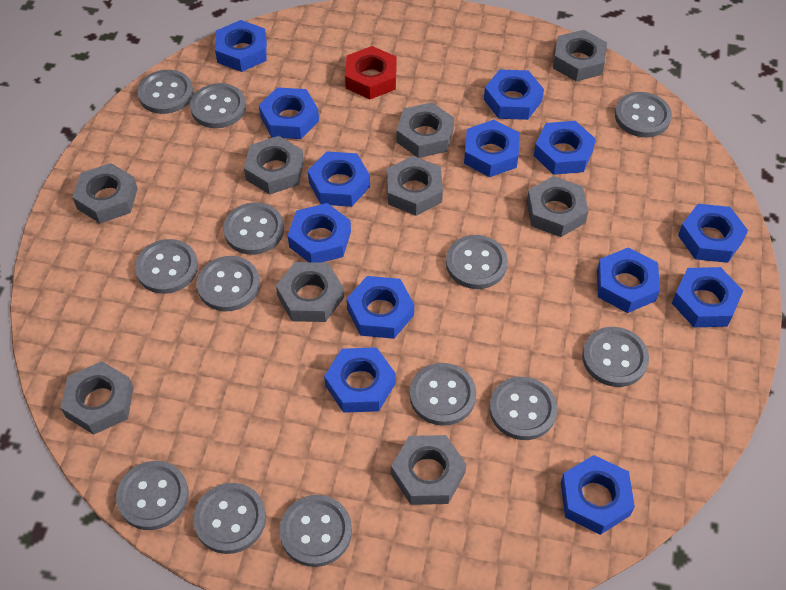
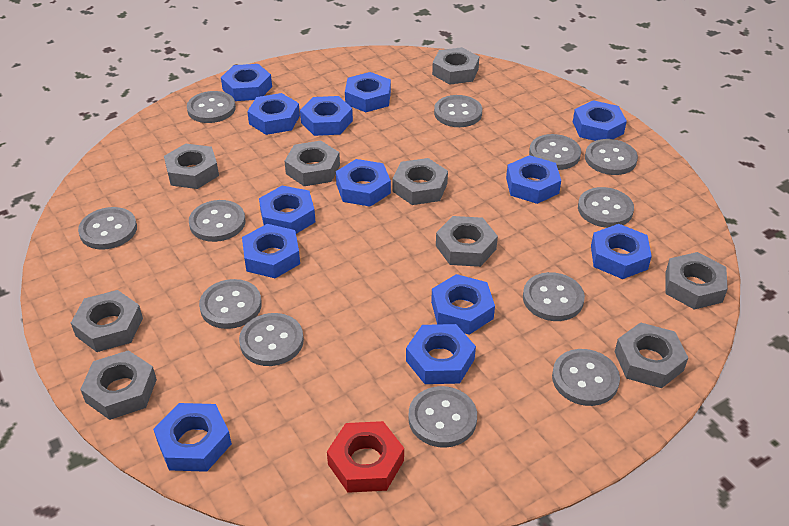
grey button: [116,461,189,530] [135,239,198,294] [137,70,193,114] [190,83,246,128] [193,483,266,554] [197,256,260,311] [223,202,284,255] [279,495,352,567] [409,363,476,426] [446,235,508,289] [489,377,558,440] [582,327,649,387] [615,92,672,137] = 13 -> [78,207,137,250] [187,91,236,123] [189,200,246,242] [199,279,262,329] [239,313,304,366] [408,386,477,448] [434,95,482,127] [523,272,585,321] [529,134,581,170] [552,349,620,406] [578,187,634,228] [585,139,638,175] = 12

